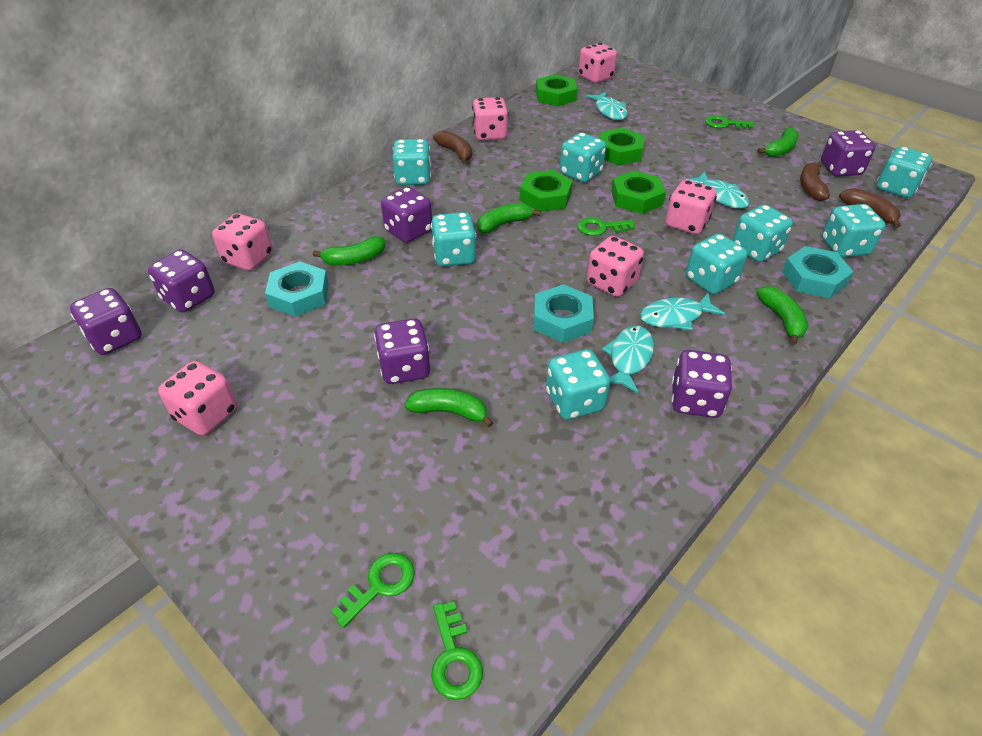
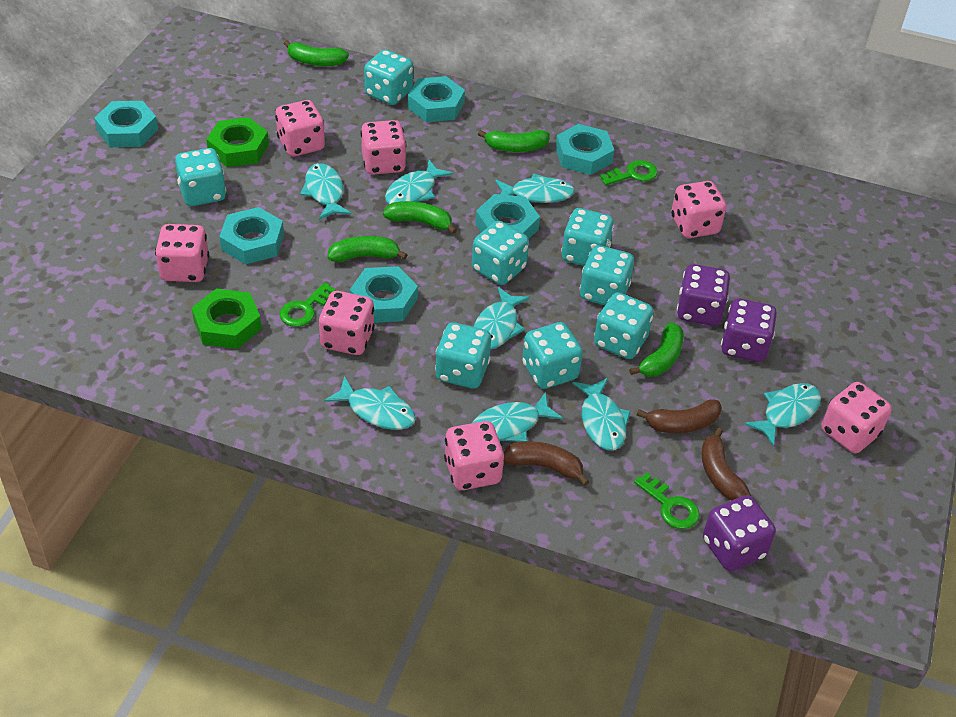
green key: [331,553,415,628] [432,601,483,700] [578,217,635,236] [705,115,753,129] = 4 -> [280,282,336,327] [600,160,658,185] [634,473,700,529] = 3
green nut: [520,170,573,212] [536,74,577,106] [600,128,644,165] [611,171,666,214] = 4 -> [192,288,262,349] [206,117,269,167] = 2
pink dice: [158,361,237,436] [212,213,273,271] [472,97,508,141] [578,43,617,83] [587,236,644,297] [665,180,717,234] = 6 -> [155,224,209,282] [275,100,325,157] [319,291,375,355] [361,120,407,175] [444,421,505,490] [671,181,726,238] [821,382,892,453] = 7
purple dice: [70,288,142,355] [148,250,215,312] [374,318,430,384] [381,187,432,243] [671,350,732,418] [821,130,875,177] = 6 -> [677,264,730,326] [703,495,776,571] [721,298,777,362] = 3
turquoise fish: [586,91,628,120] [602,326,654,393] [640,293,725,330] [686,172,749,209] = 4 -> [300,163,351,220] [324,376,416,430] [385,160,453,205] [472,392,563,442] [473,287,530,350] [495,174,575,203] [572,378,631,450] [745,383,821,446] = 8
turquoise nut: [265,261,329,317] [534,284,594,343] [782,246,853,299] = 3 -> [94,101,158,147] [219,207,284,264] [350,266,418,323] [408,76,465,122] [475,194,540,239] [555,124,614,175] = 6

